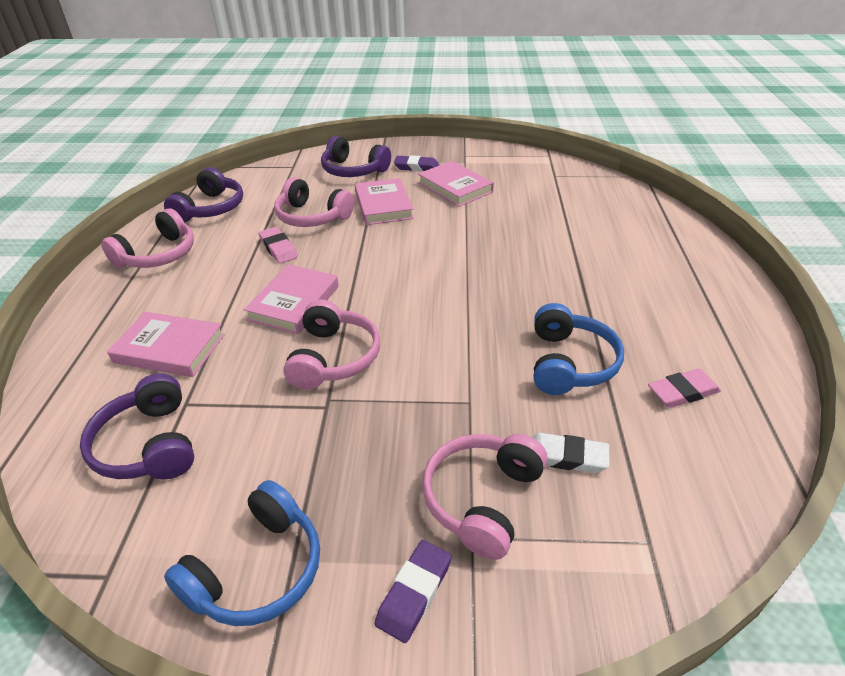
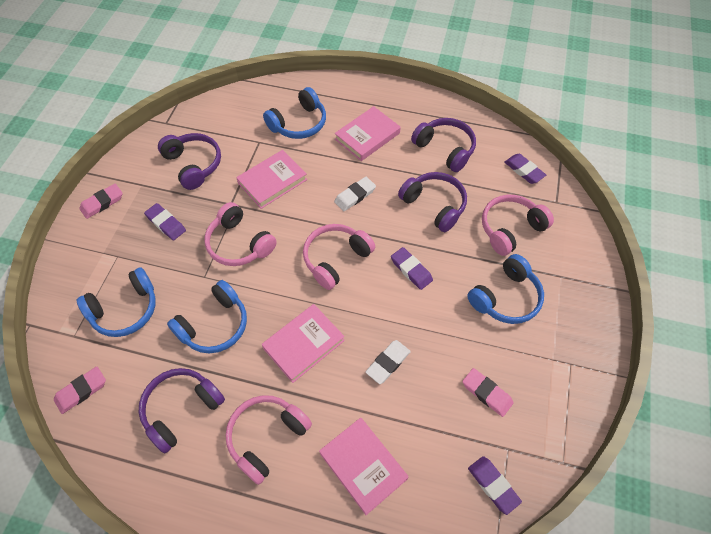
blue headphones: [164,480,320,626] [534,303,624,395] = 2 -> [77,267,156,337] [167,280,247,353] [263,87,326,139] [467,254,544,324] = 4
pink eraser: [258,227,298,264] [648,369,721,408] = 2 -> [54,367,106,414] [79,184,123,219] [462,368,514,417] = 3
purple eraser: [375,540,452,643] [394,155,439,172] = 2 -> [144,203,186,241] [391,247,433,290] [468,456,522,515] [505,154,546,184] = 4
purple headphones: [80,373,194,479] [164,167,243,223] [321,136,391,177] = 3 -> [139,368,225,453] [158,133,221,190] [398,172,467,232] [411,118,476,172] = 4
white eraser: [532,433,609,473] = 1 -> [334,177,376,211] [366,340,411,384] = 2

